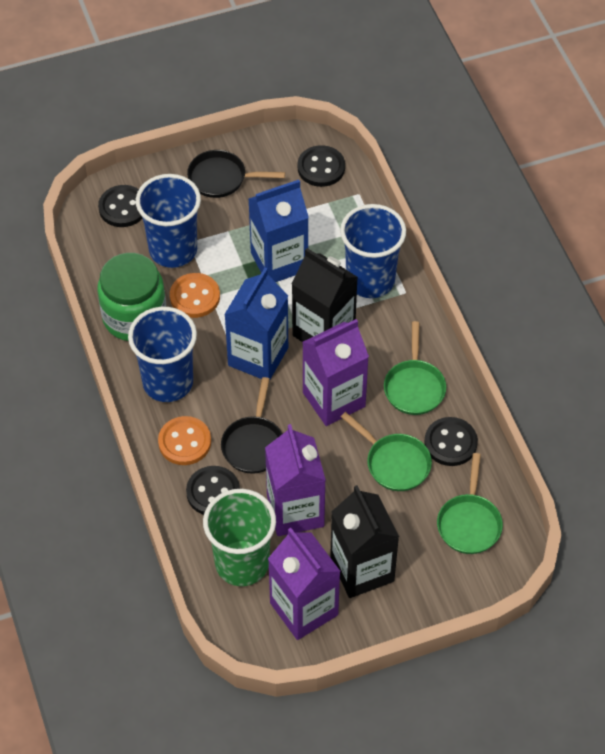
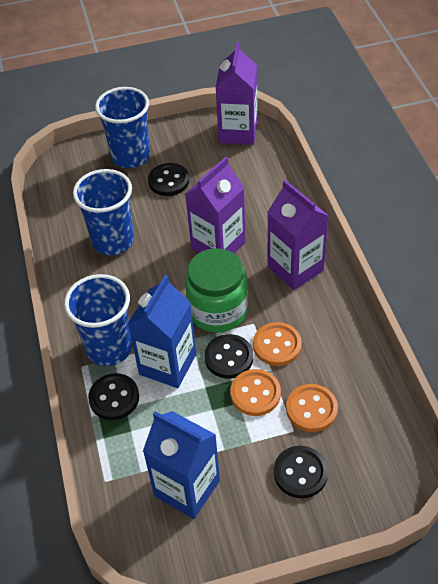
black carton: [292,248,358,342] [330,485,399,598] = 2 -> none = 0
black pan: [187,150,285,198] [221,377,282,474] = 2 -> none = 0
green cup: [203,489,276,586] = 1 -> none = 0
green pan: [341,412,432,491] [384,321,446,415] [437,453,503,554] = 3 -> none = 0
orange button: [158,416,211,465] [170,273,220,318] = 2 -> [230,369,281,416] [253,322,302,366] [286,384,338,432] = 3

